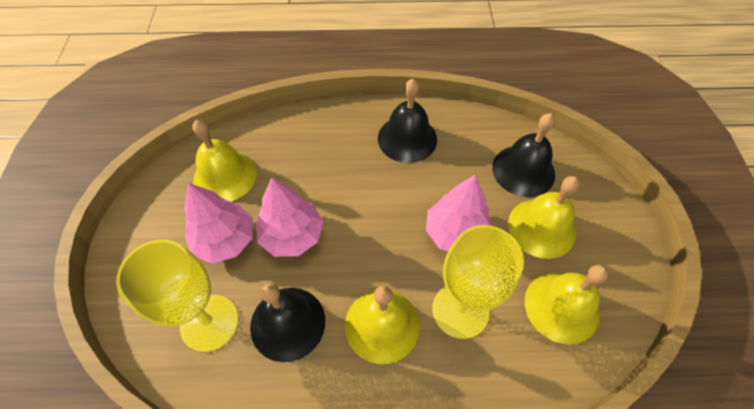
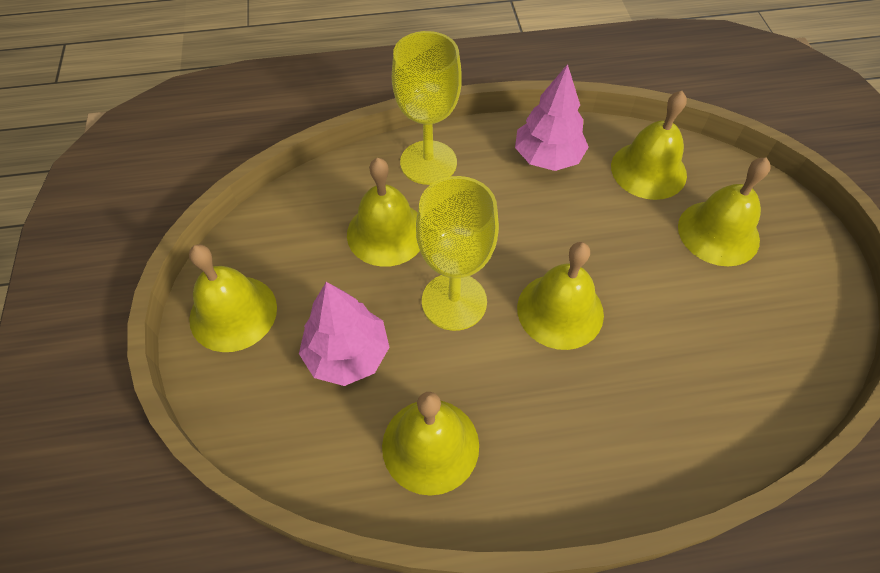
black bell: [250,284,325,362] [378,79,437,163] [492,113,555,197] = 3 -> none = 0
pink tree: [184,183,253,264] [256,178,323,257] [426,175,492,251] = 3 -> [299,282,390,386] [515,64,588,171] = 2
yellow bell: [192,119,257,201] [345,286,420,364] [508,176,580,259] [525,265,608,345] = 4 -> [189,244,277,352] [347,158,420,267] [382,392,479,496] [517,242,604,350] [611,91,687,200] [678,157,771,266] = 6

